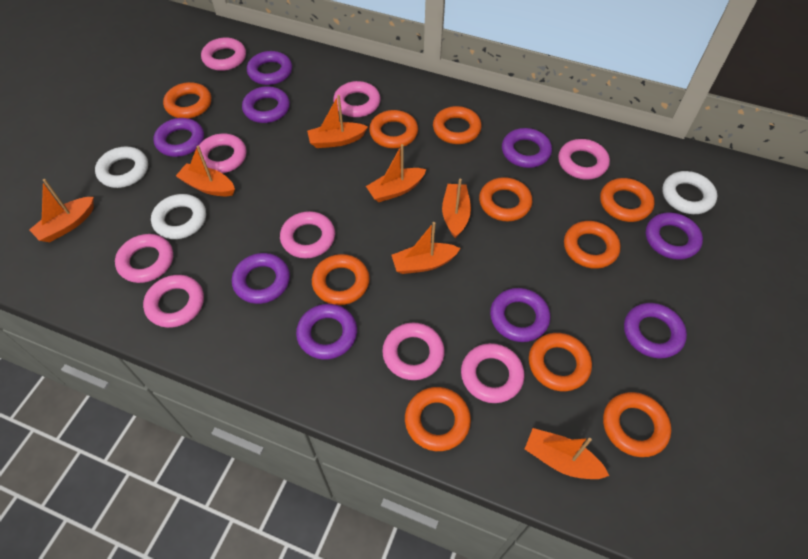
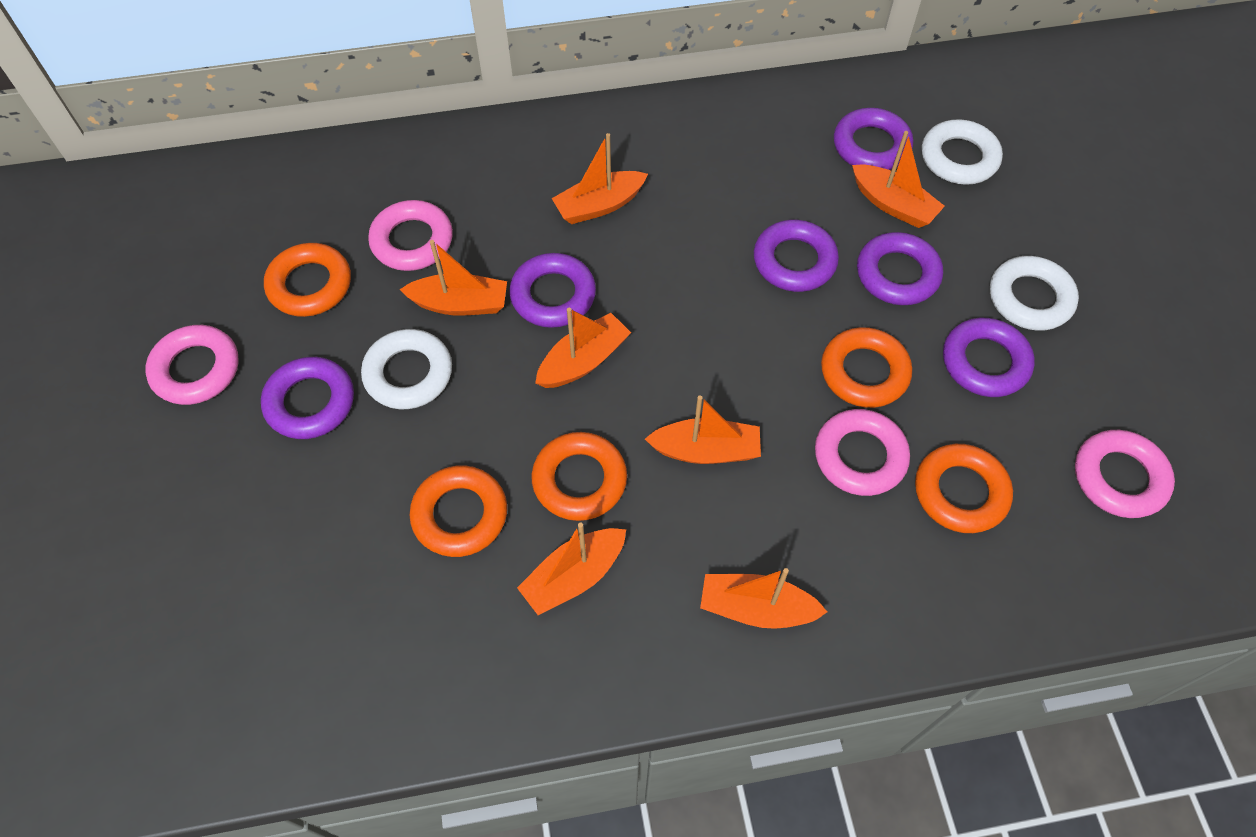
orange ring: [163,82,211,118] [312,254,370,305] [369,110,418,148] [405,387,471,451] [433,106,482,144] [479,177,532,221] [529,333,592,391] [564,221,620,269] [600,178,655,222] [603,392,671,457] = 10 -> [264,243,351,317] [409,465,507,557] [531,432,627,521] [821,327,912,408] [915,444,1013,533] = 5
pink ring: [115,234,173,283] [143,275,204,328] [199,134,247,173] [201,38,246,71] [280,211,335,258] [333,81,380,117] [382,323,445,380] [461,343,525,403] [558,139,610,180] = 9 -> [145,325,239,405] [368,200,453,271] [815,409,910,496] [1075,430,1175,518] = 4
purple ring: [154,118,204,157] [232,253,290,304] [242,86,290,123] [247,51,292,85] [296,304,357,360] [490,288,550,342] [502,128,552,168] [624,303,687,359] [646,212,703,260] = 9 -> [261,357,354,439] [509,253,596,328] [754,220,839,292] [834,108,913,170] [857,232,943,305] [943,318,1035,397] = 6

